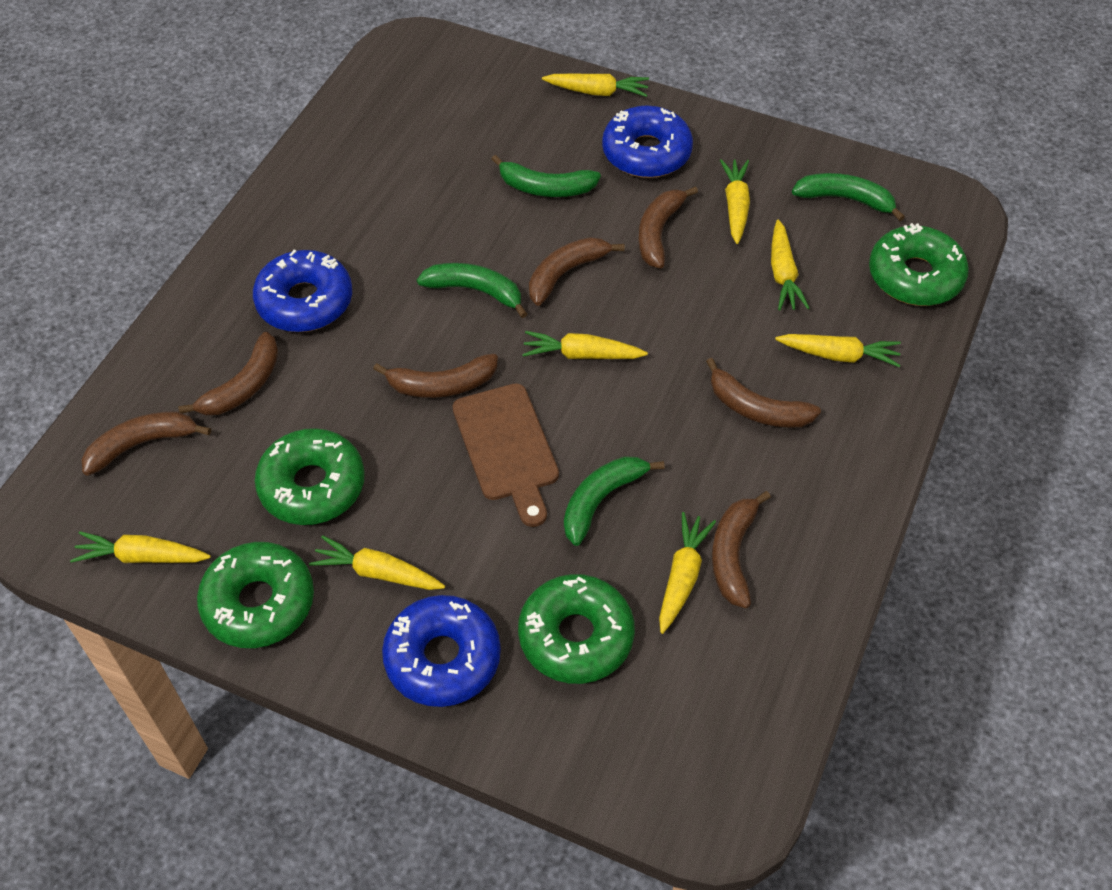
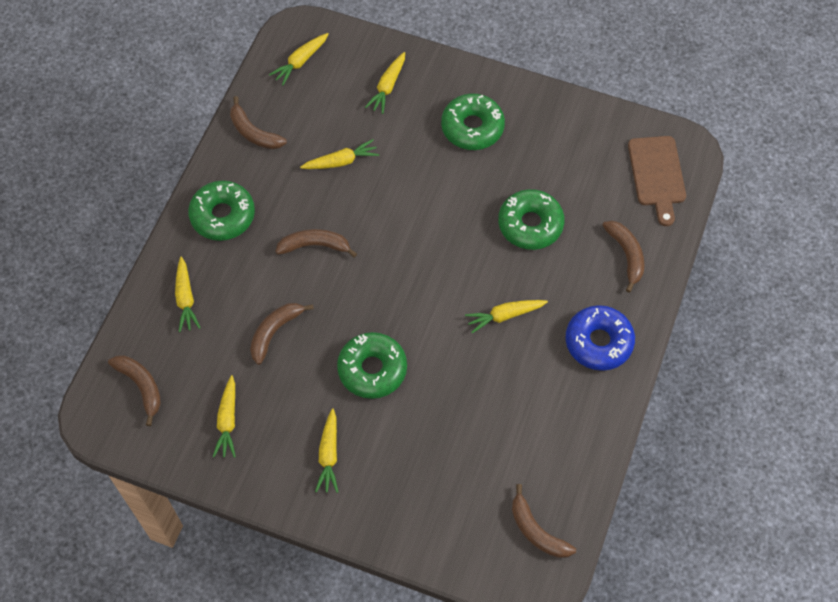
blue donut: [253,250,352,332] [382,595,501,707] [602,105,693,178] = 3 -> [565,305,635,371] = 1
brown banana: [82,412,211,476] [178,332,278,415] [373,354,498,398] [529,237,625,306] [638,186,698,269] [706,358,821,428] [712,491,771,608] = 7 -> [108,356,161,426] [230,96,287,149] [250,303,314,365] [275,229,357,258] [512,484,576,558] [602,221,644,293] = 6
green banana: [417,263,527,318] [492,155,601,197] [564,456,665,546] [792,173,905,221] = 4 -> none = 0
yellow carrot: [70,531,211,563] [309,535,445,590] [522,331,648,359] [542,74,649,97] [659,512,716,634] [720,159,750,244] [771,219,809,311] [775,334,901,367] = 8 -> [175,257,201,332] [213,375,236,458] [269,33,328,85] [300,139,379,169] [315,408,338,493] [365,52,405,114] [465,300,548,333] = 7

